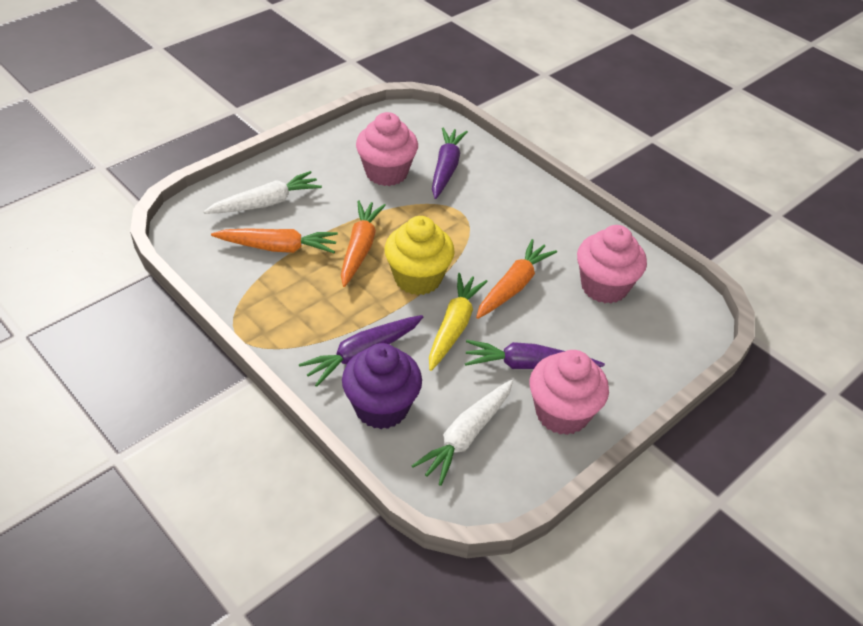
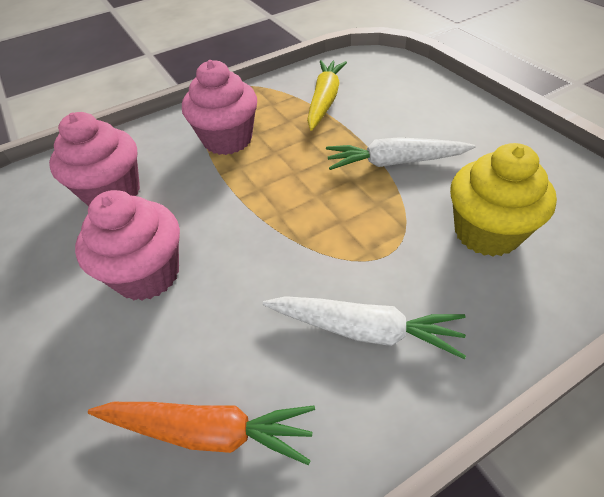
orange carrot: [211,228,338,253] [341,200,386,287] [476,239,557,319] = 3 -> [88,402,315,465] = 1
purple carrot: [299,315,423,387] [432,127,468,199] [465,340,605,369] = 3 -> none = 0
purple cupcake: [342,343,422,429] = 1 -> none = 0

